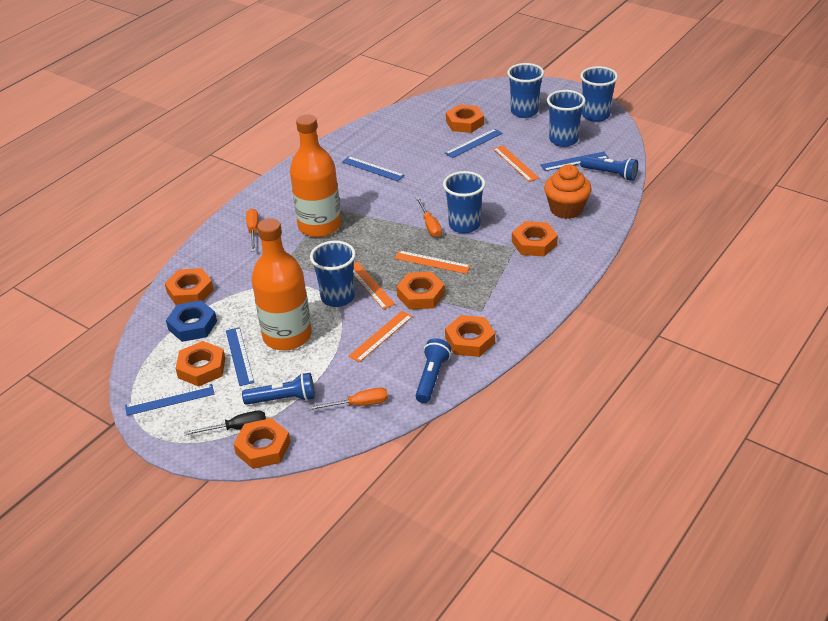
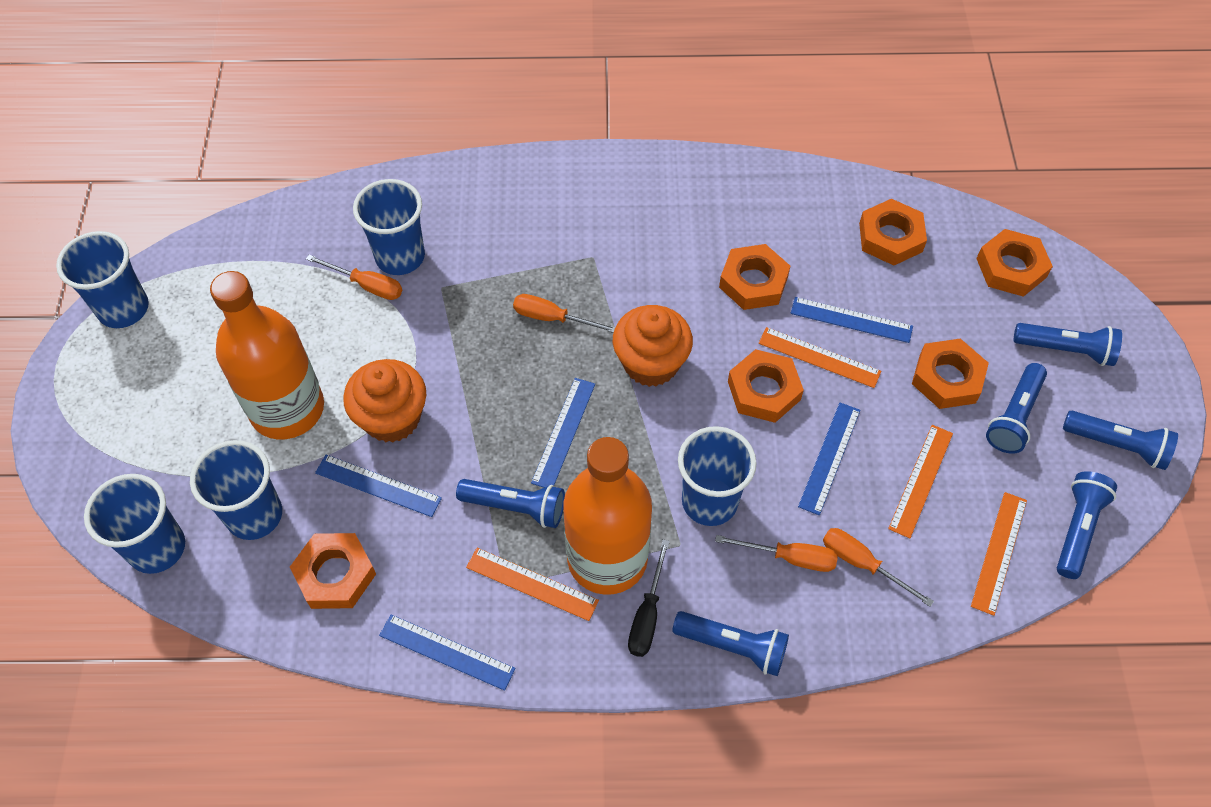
blue flashlight: [242,373,315,405] [415,338,451,403] [580,156,638,181] = 3 -> [456,479,565,528] [672,611,789,676] [986,363,1047,454] [1014,323,1122,366] [1057,471,1117,579] [1063,411,1178,470] = 6
blue nut: [166,300,217,342] = 1 -> none = 0
orange cupcake: [544,165,591,219] = 1 -> [343,359,426,443] [613,305,693,387] = 2
orange nut: [165,268,214,305] [175,341,225,387] [233,418,290,469] [396,272,445,310] [445,315,495,357] [446,105,484,133] [512,221,558,256] = 7 -> [290,533,376,609] [719,244,790,310] [728,349,804,423] [859,199,927,265] [912,338,989,409] [976,229,1053,297] = 6
orange screwdriver: [246,209,259,251] [308,388,388,410] [416,197,442,237] = 3 -> [306,255,402,300] [513,294,615,333] [715,535,837,572] [823,528,934,607] = 4

